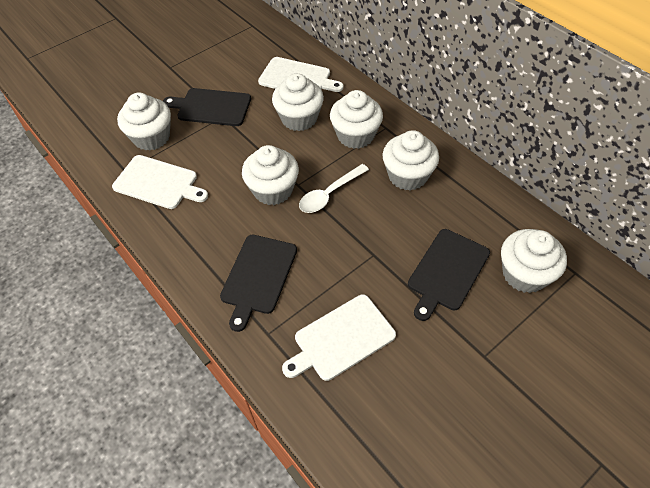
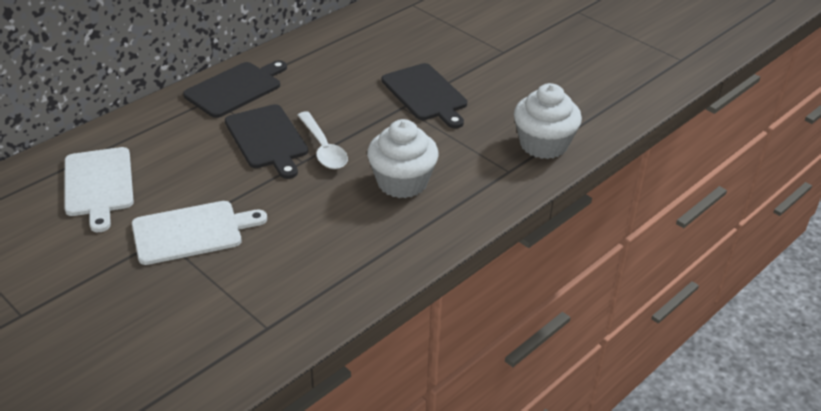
white cupcake: [117,93,171,151] [242,145,299,205] [272,73,324,131] [330,90,383,149] [383,130,439,191] [501,229,567,293] = 6 -> [367,119,439,198] [514,83,582,159] = 2
white cutting board: [112,155,208,209] [258,57,344,92] [282,294,396,381] = 3 -> [65,147,134,232] [132,201,267,265] = 2

